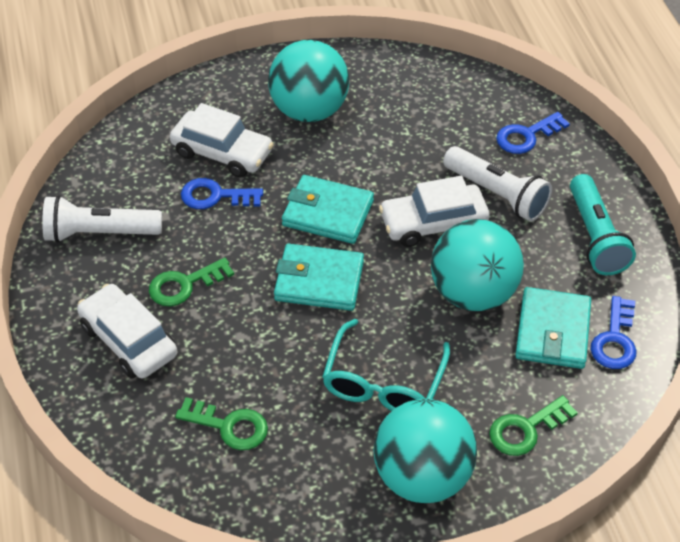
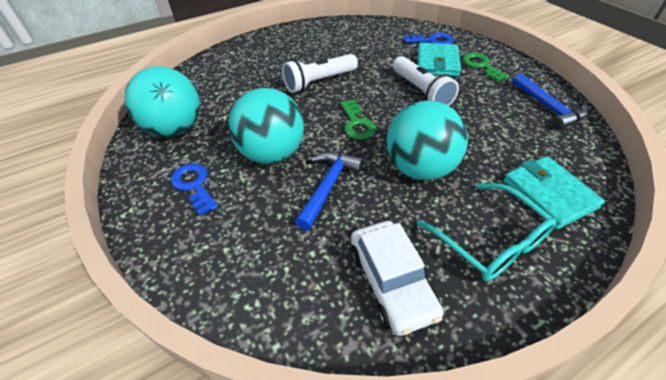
blue hammer: none = 0 -> [295,152,363,231] [512,73,588,130] = 2
blue key: [181,178,263,209] [496,112,570,154] [591,296,637,369] = 3 -> [171,163,218,216] [404,33,454,44] = 2
green key: [149,258,234,307] [175,397,268,450] [489,395,578,456] = 3 -> [340,99,376,140] [462,53,509,82] = 2
turquoise flashlight: [570,174,636,275] = 1 -> none = 0
turquoise wallet: [274,244,364,311] [282,175,374,244] [515,287,591,369] = 3 -> [418,43,461,77] [503,156,605,229] = 2
white car: [77,284,177,379] [170,103,274,178] [379,176,489,247] = 3 -> [350,221,443,336] = 1

